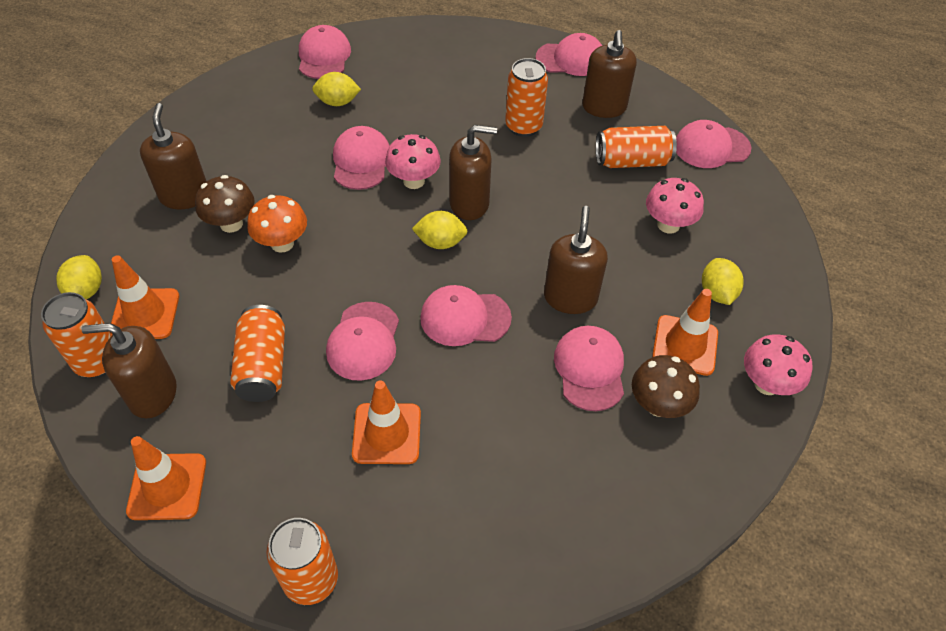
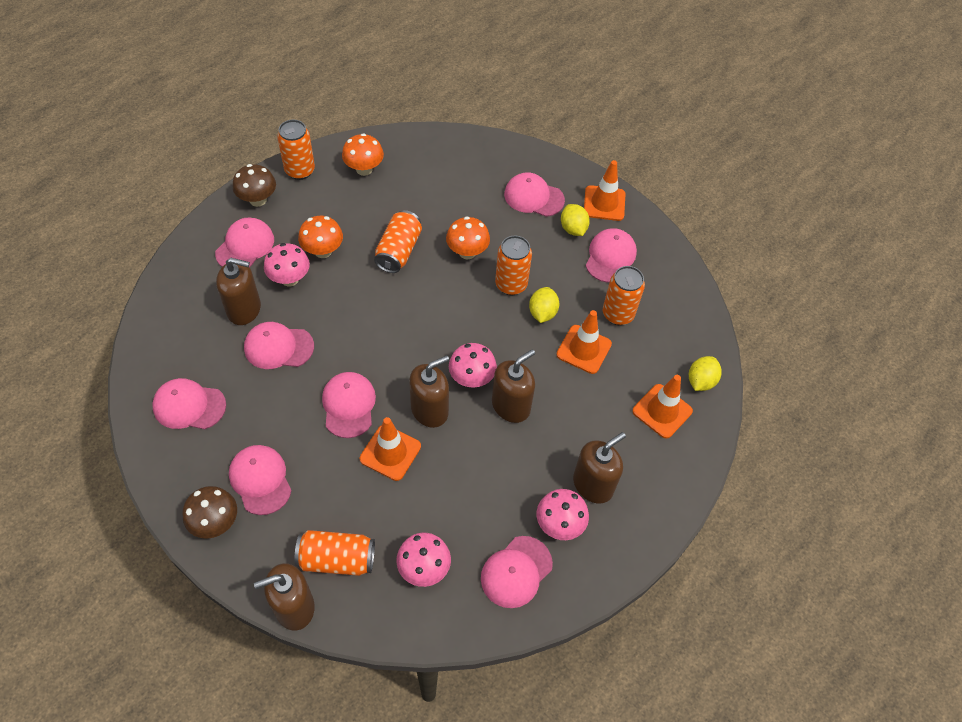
orange mushroom: [247,195,307,253] = 1 -> [298,216,343,258] [342,133,384,176] [446,216,490,259] = 3
pink cap: [299,25,351,79] [326,302,399,381] [333,126,390,190] [420,285,512,346] [535,33,603,76] [554,326,624,411] [676,120,751,168] = 7 -> [152,378,226,429] [215,218,274,267] [229,445,291,515] [244,322,314,369] [322,372,376,438] [481,536,553,608] [504,172,565,217] [586,228,637,283] = 8
pink mushroom: [385,134,441,189] [646,178,704,234] [744,334,812,395] = 3 -> [264,243,310,287] [396,533,451,587] [449,343,497,387] [537,489,589,540] = 4
yellow lemon: [56,255,102,299] [312,72,361,106] [412,211,468,249] [702,258,743,305] = 4 -> [529,287,559,323] [561,204,590,236] [689,356,722,391] = 3

